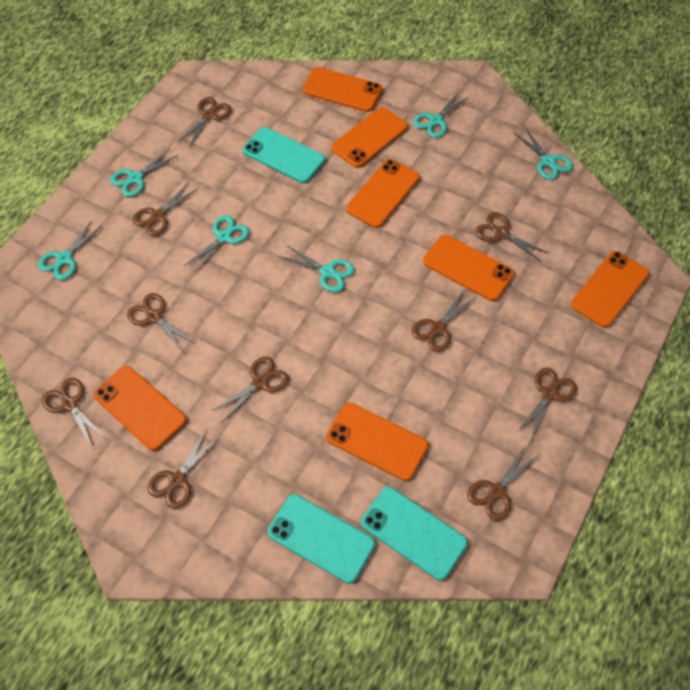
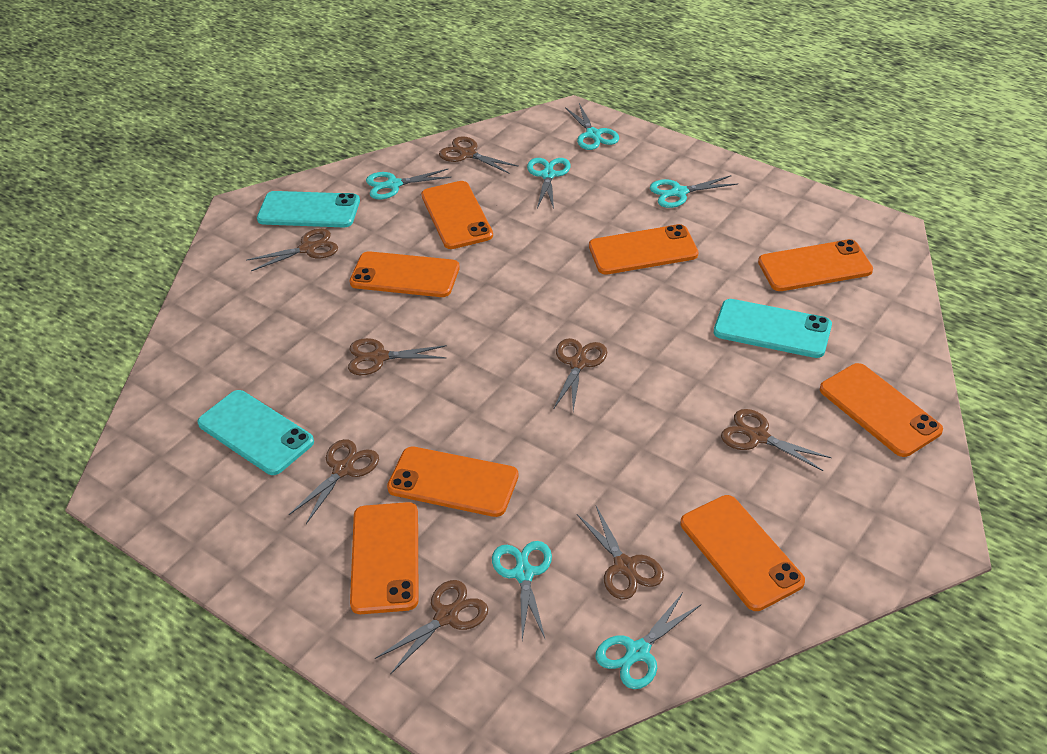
brown scissors: [42,377,105,449] [127,293,196,353] [132,182,198,236] [147,430,219,509] [177,97,231,147] [212,357,289,422] [411,290,476,352] [467,446,538,521] [475,212,548,262] [517,368,577,440] = 10 -> [246,228,338,271] [289,439,379,524] [348,338,447,375] [375,580,488,675] [439,136,519,174] [553,338,607,411] [577,506,664,600] [721,409,832,471] = 8
orange phone: [93,366,187,451] [302,67,383,112] [326,403,429,481] [331,107,408,168] [346,159,420,228] [423,235,514,301] [571,251,649,328] = 7 -> [350,251,460,297] [350,502,419,614] [387,446,519,517] [421,181,493,249] [589,224,698,275] [681,495,805,611] [758,239,873,291] [820,363,943,457] = 8

